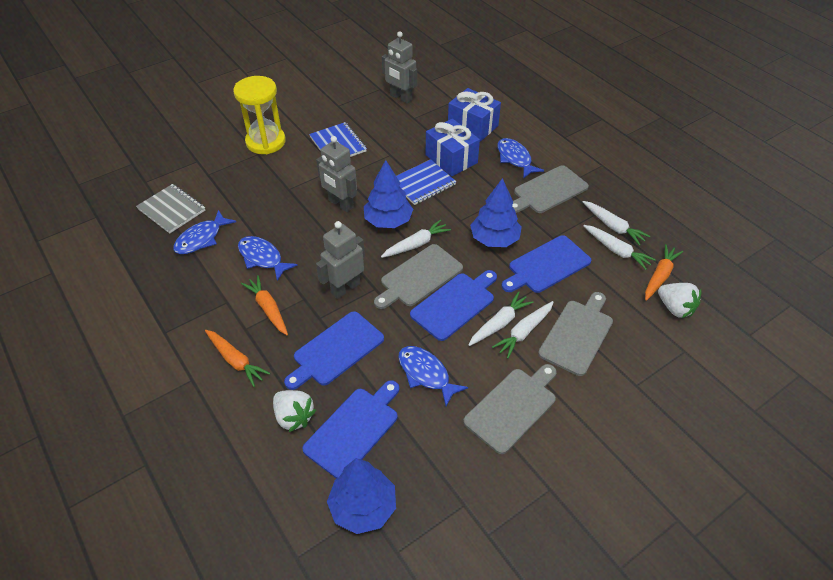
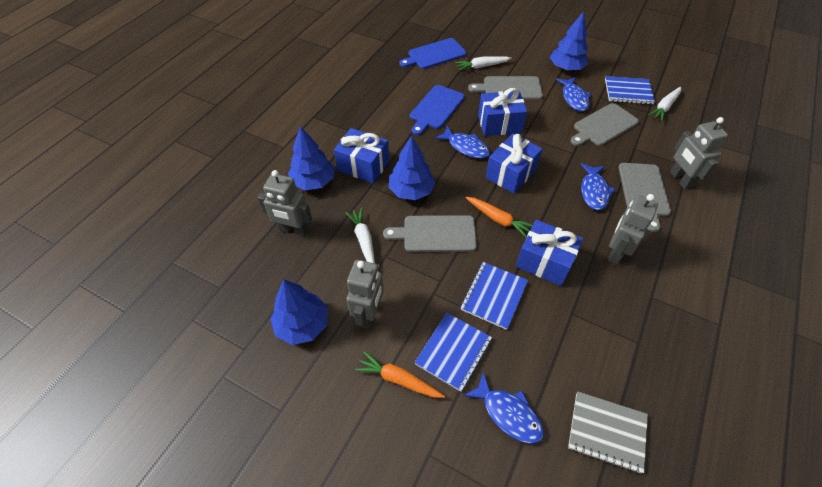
blue cutting board: [284,311,384,390] [302,380,399,479] [410,270,497,341] [501,235,591,293] = 4 -> [399,38,466,69] [410,85,465,135] = 2
blue gift: [426,119,480,176] [448,88,501,142] = 2 -> [334,128,389,184] [478,88,527,136] [486,134,542,194] [516,220,583,286] = 4
blue notebook: [309,122,367,157] [396,159,456,205] = 2 -> [414,313,492,392] [460,262,528,330] [605,76,655,104] = 3
blue tree: [327,458,396,534] [364,160,413,228] [470,178,522,247] = 3 -> [270,280,328,345] [288,126,335,190] [389,136,436,200] [550,11,588,71] = 4
grey robot: [316,136,357,212] [316,221,365,299] [382,31,417,104] = 3 -> [258,170,312,237] [346,260,384,329] [608,194,658,265] [670,117,728,189] = 4
orange carrot: [205,330,270,387] [241,275,288,335] [645,244,683,301] = 3 -> [355,351,445,398] [466,197,533,238] = 2
white carrot: [381,219,451,258] [469,291,534,346] [492,301,554,359] [583,201,650,246] [583,225,656,270] = 5 -> [345,208,375,263] [455,56,512,71] [648,87,681,122] = 3
white strawberry: [273,390,316,432] [658,283,701,318] = 2 -> none = 0
yellow hourglass: [233,76,286,154] = 1 -> none = 0

